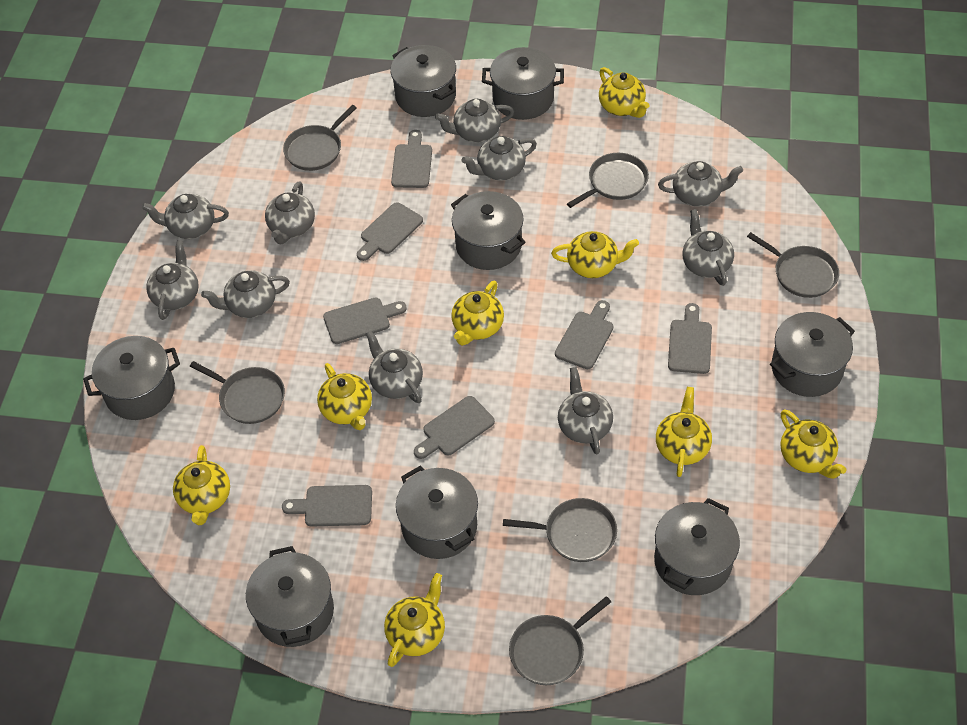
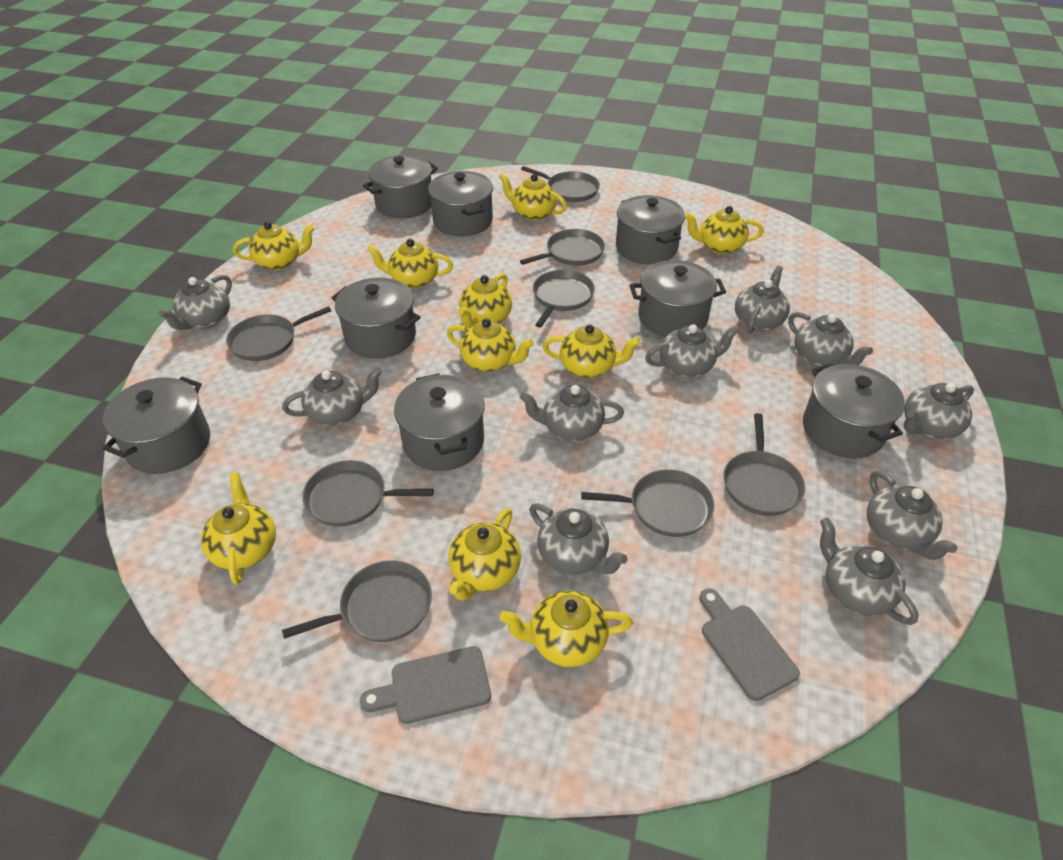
grey cutting board: [282,485,372,527] [323,298,407,344] [357,202,423,261] [391,130,432,188] [414,396,495,459] [555,300,613,369] [668,303,712,374] = 7 -> [360,646,491,724] [699,588,800,701] = 2
grey pan: [190,361,285,424] [283,105,357,171] [503,498,617,562] [509,596,611,685] [567,153,649,208] [747,232,839,298] = 6 -> [226,306,331,361] [282,560,432,642] [302,460,434,527] [520,229,605,266] [521,166,600,202] [533,270,595,327] [581,469,714,537] [723,413,805,516] = 8
yellow teapot: [173,445,230,525] [317,363,372,430] [384,573,445,667] [451,281,504,346] [551,231,639,278] [599,67,650,118] [656,387,712,477] [780,409,846,479] = 8 -> [201,472,276,585] [233,221,315,270] [367,239,453,288] [447,319,534,372] [448,508,521,601] [458,273,512,328] [499,173,567,221] [500,590,633,667] [542,324,640,378] [685,206,764,254] = 10

